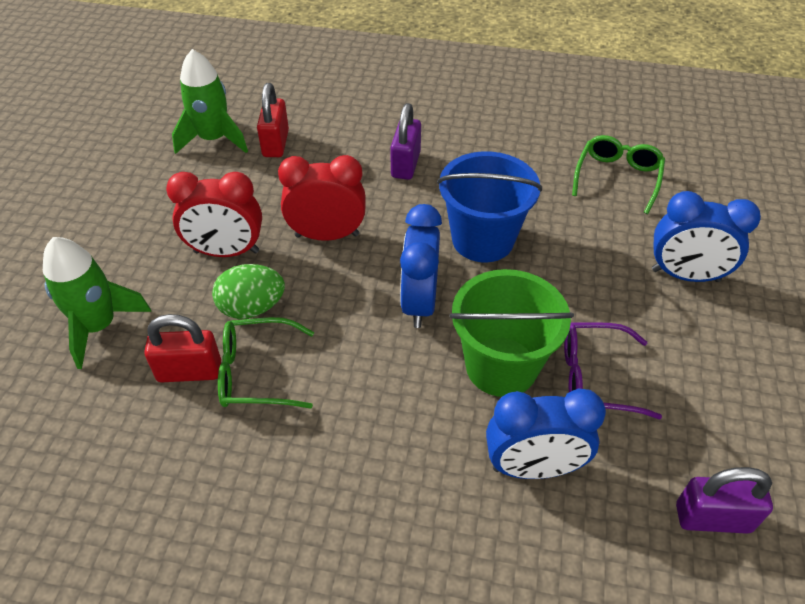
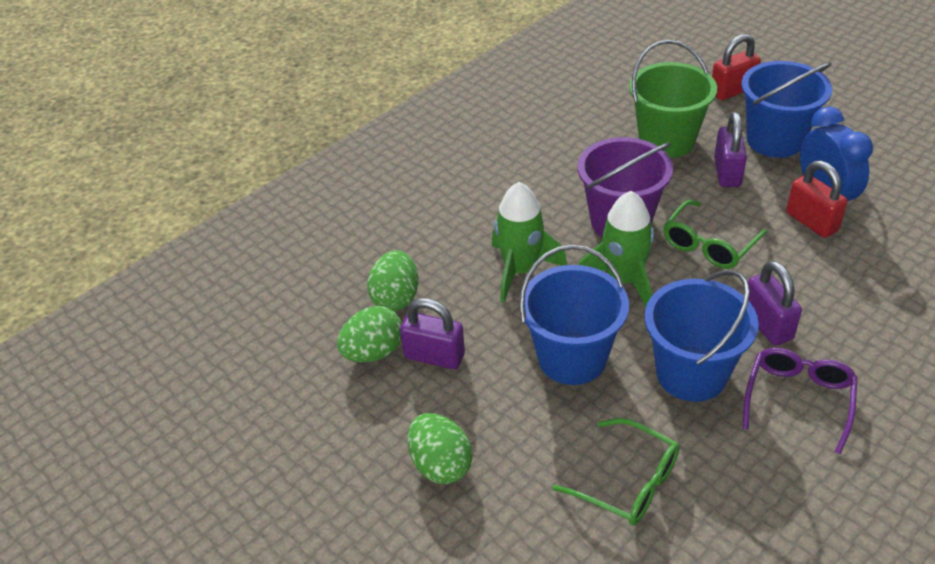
blue bucket: [437,151,542,262] = 1 -> [519,245,629,385] [645,270,759,402] [741,61,832,158] = 3
blue clock: [400,204,442,328] [486,389,606,479] [652,191,761,282] = 3 -> [800,107,873,214] = 1
green egg: [212,264,285,319] = 1 -> [337,306,402,362] [367,250,418,311] [408,413,472,484] = 3
purple bucket: none = 0 -> [578,137,673,237] = 1
purple padlock: [390,103,421,180] [676,467,773,534] = 2 -> [400,298,465,369] [714,112,747,187] [748,261,802,345] = 3
red clock: [166,172,262,257] [278,155,366,241] = 2 -> none = 0

